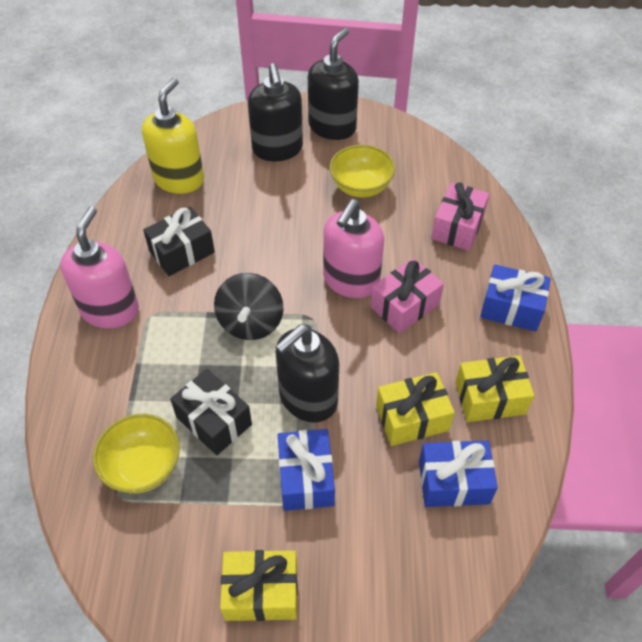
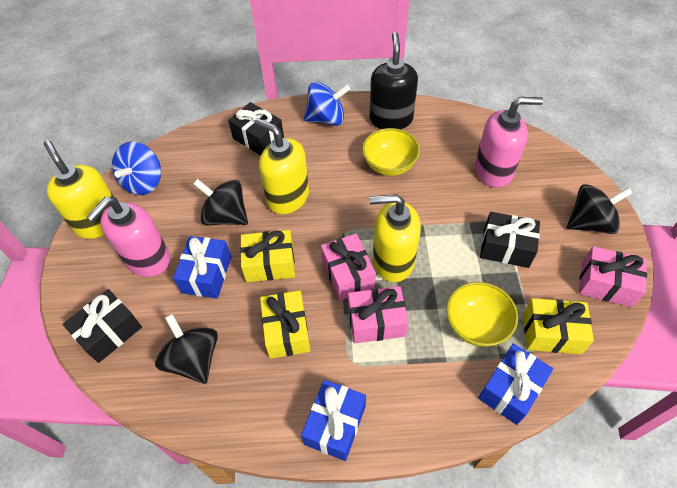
black gift: [143,207,215,276] [170,369,252,455] = 2 -> [63,289,142,363] [228,102,284,155] [480,212,540,268] = 3
black soap dispenser: [248,63,303,161] [275,324,339,422] [308,28,359,140] = 3 -> [370,32,418,129] = 1
black spinning top: [214,273,284,340] = 1 -> [155,314,218,384] [193,179,248,225] [567,184,633,234] = 3
blue spinning top: none = 0 -> [112,141,161,195] [304,82,350,126] = 2
pink gift: [371,258,444,333] [431,182,489,251] = 2 -> [321,234,376,301] [348,286,409,343] [579,246,647,307] = 3
yellow soap dispenser: [142,78,204,194] = 1 -> [44,140,114,239] [254,118,309,214] [370,194,421,282] = 3

